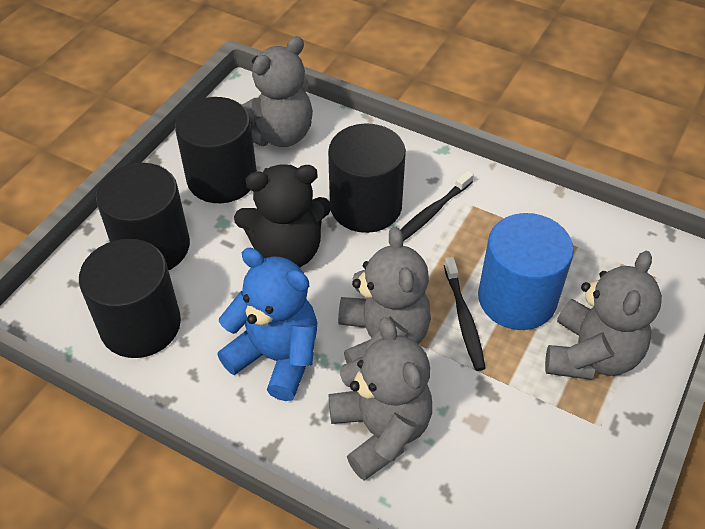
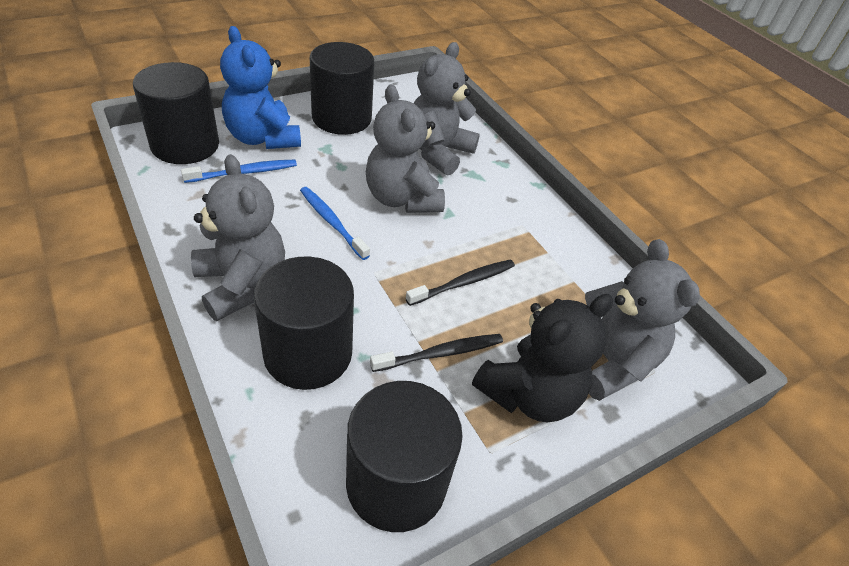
blue cylinder: [478,213,574,330] = 1 -> none = 0
blue toothbrush: none = 0 -> [181,160,297,183] [300,187,370,260] = 2

